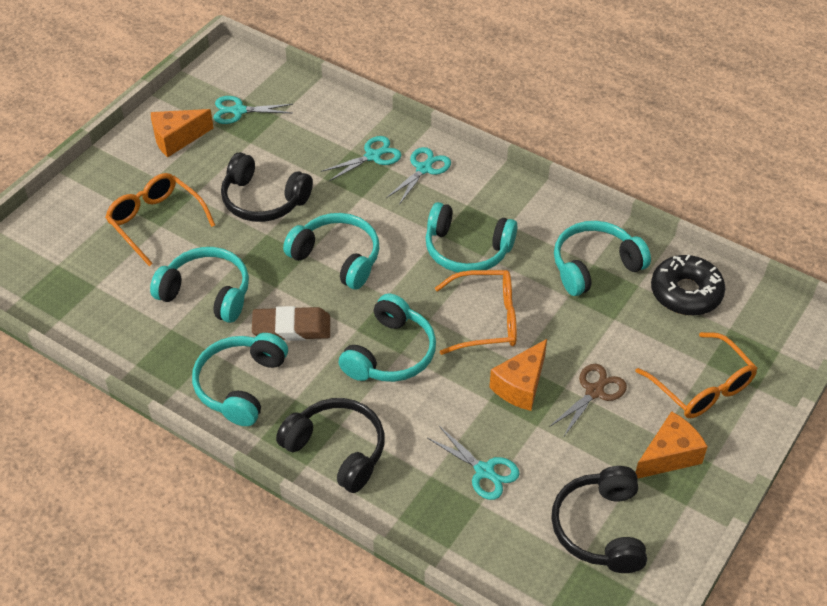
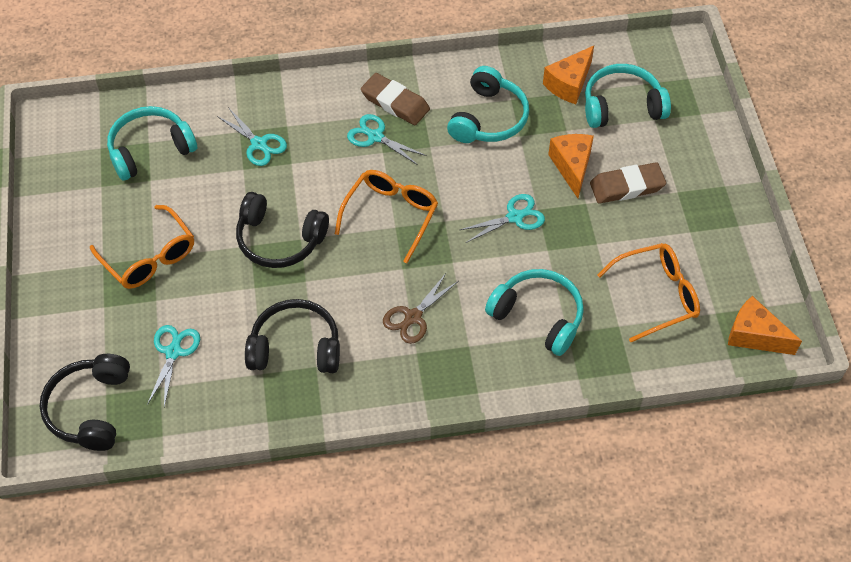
black donut: [651,255,725,316] = 1 -> none = 0
brown eraser: [252,306,330,341] = 1 -> [361,73,430,125] [590,162,666,204] = 2
turquoise headphones: [150,247,249,323] [192,333,288,426] [283,213,379,290] [338,293,436,382] [425,202,517,273] [554,221,651,296] = 6 -> [107,106,197,181] [447,66,529,143] [485,269,584,356] [585,64,671,128] = 4

